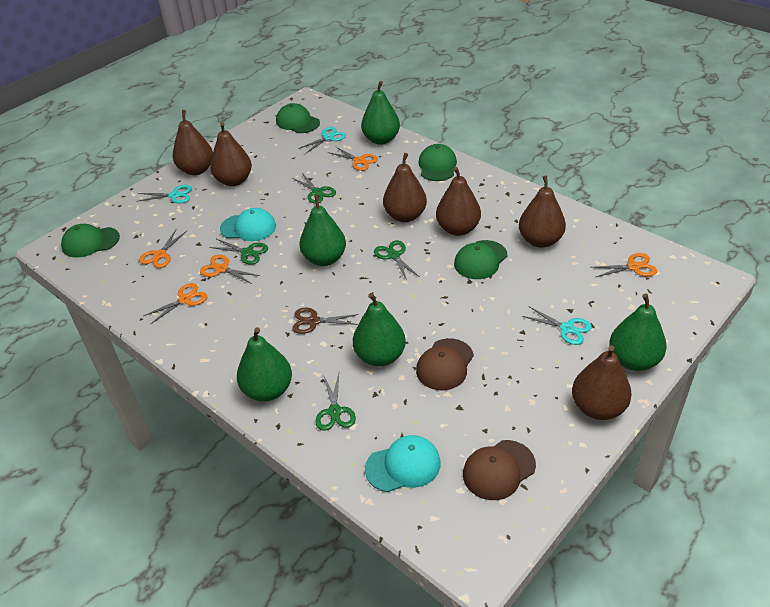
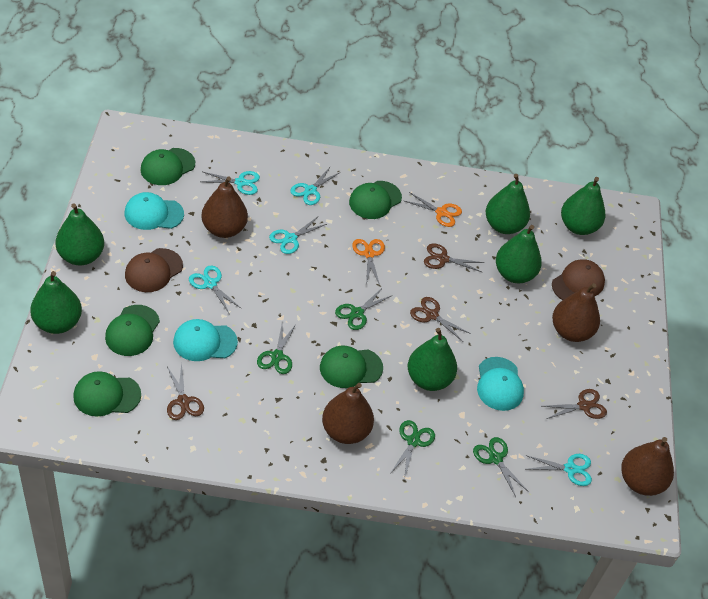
brown pear: [173,110,213,175] [210,122,252,186] [383,153,427,222] [436,167,481,236] [519,176,566,248] [572,345,632,420] = 6 -> [201,177,248,238] [322,383,374,444] [552,283,600,342] [621,437,674,496] = 4
brown scissors: [293,308,359,334] = 1 -> [167,363,204,420] [410,297,471,342] [424,244,484,273] [542,389,607,419] = 4
green cap: [61,224,120,258] [276,103,320,133] [418,144,457,181] [454,240,507,279] = 4 -> [73,371,141,416] [105,305,160,356] [141,148,195,185] [320,345,383,388] [349,181,402,219] = 5
green pear: [237,327,292,402] [300,194,346,266] [353,293,406,366] [361,81,400,145] [609,294,666,371] = 5 -> [30,271,82,334] [55,203,104,266] [408,328,457,391] [486,174,530,234] [496,225,542,283] [561,177,605,235] = 6
orange scissors: [139,230,187,268] [143,283,207,325] [200,255,260,284] [328,146,378,171] [592,253,657,277] = 5 -> [352,239,385,285] [405,192,462,227] = 2
turquoise cap: [220,208,276,241] [365,435,441,492] = 2 -> [125,192,184,230] [173,319,238,361] [477,357,524,411] = 3
turquoise scissors: [136,185,192,203] [298,127,346,154] [522,306,592,345] = 3 -> [189,266,241,313] [201,171,260,195] [269,217,327,254] [290,166,341,205] [525,454,592,486] = 5

